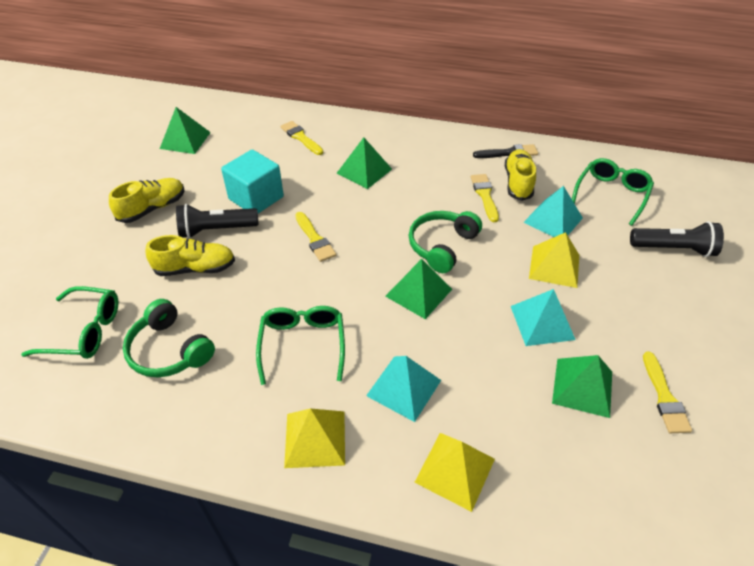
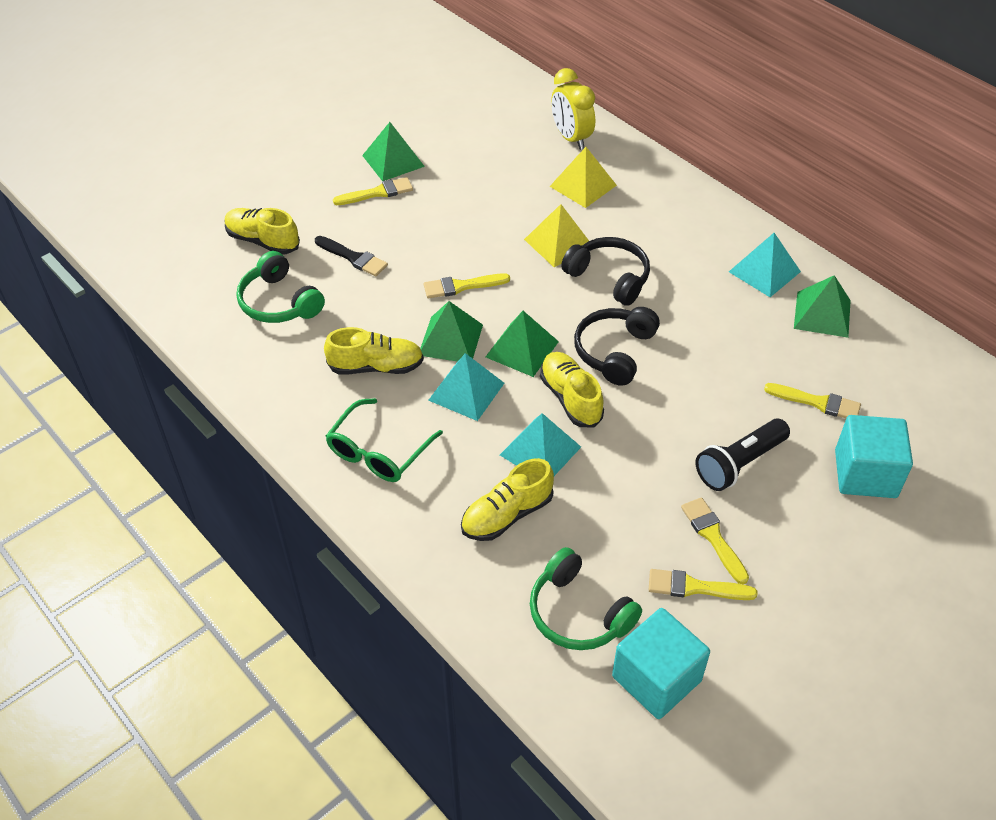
black flashlight: [176,204,259,239] [630,221,724,257] = 2 -> [695,419,790,491] = 1
black headphones: none = 0 -> [561,237,650,306] [574,307,660,386] = 2
green glasses: [21,286,119,359] [256,306,345,385] [572,158,654,226] = 3 -> [326,398,443,482] = 1
turquoise cube: [221,150,284,213] = 1 -> [612,608,710,719] [835,415,913,498] = 2
yellow brush: [280,121,323,155] [295,212,336,262] [471,174,499,222] [643,352,692,433] = 4 -> [333,177,413,205] [424,273,510,298] [649,569,757,600] [681,497,749,584] [764,383,861,418] = 5
yellow clock: none = 0 -> [551,68,595,150] = 1
yellow pyramid: [284,409,345,468] [414,433,495,512] [529,232,579,288] = 3 -> [524,204,589,267] [549,147,617,208] = 2
yellow shoe: [109,178,185,223] [146,235,235,276] [505,149,536,201] = 3 -> [225,208,300,255] [324,327,424,374] [461,458,554,541] [540,352,604,427] = 4

